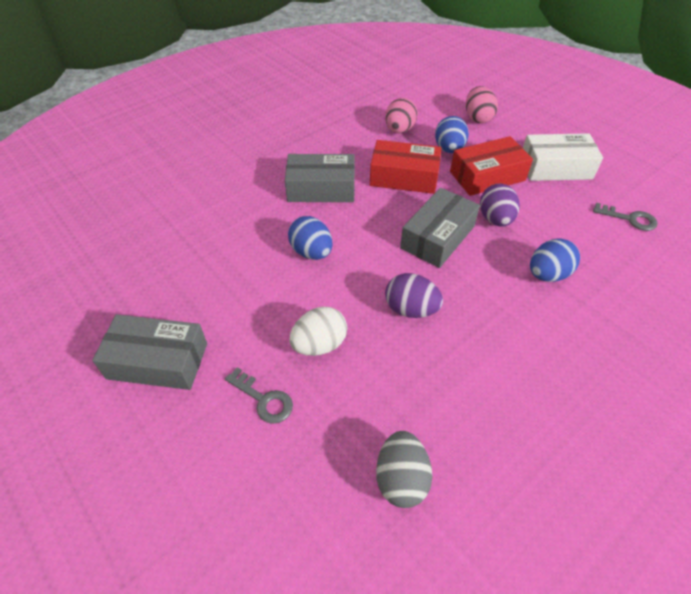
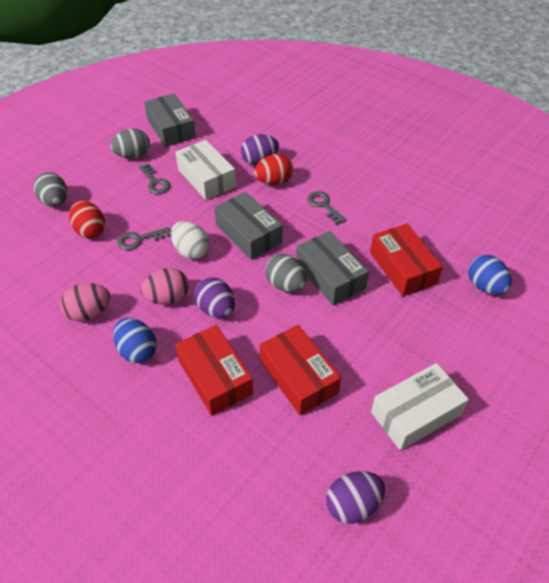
blue egg: [288,216,333,260] [435,116,469,153] [530,238,580,282] = 3 -> [113,318,157,363] [468,255,512,295] = 2
grey egg: [376,431,432,508] = 1 -> [34,172,67,207] [111,128,150,158] [265,254,307,292] = 3
grey key: [225,367,293,424] [593,203,658,231] = 2 -> [117,227,171,250] [139,163,170,194] [307,191,346,225] = 3
purple egg: [385,273,443,318] [480,183,520,227] = 2 -> [194,277,235,318] [241,134,279,165] [326,471,385,524] = 3
red box: [370,140,441,194] [450,136,533,196] = 2 -> [175,325,253,416] [260,325,341,415] [370,224,443,296] = 3
red egg: none = 0 -> [69,200,105,238] [254,154,293,185] = 2
white box: [523,133,603,181] = 1 -> [176,140,236,200] [371,363,469,451] = 2

